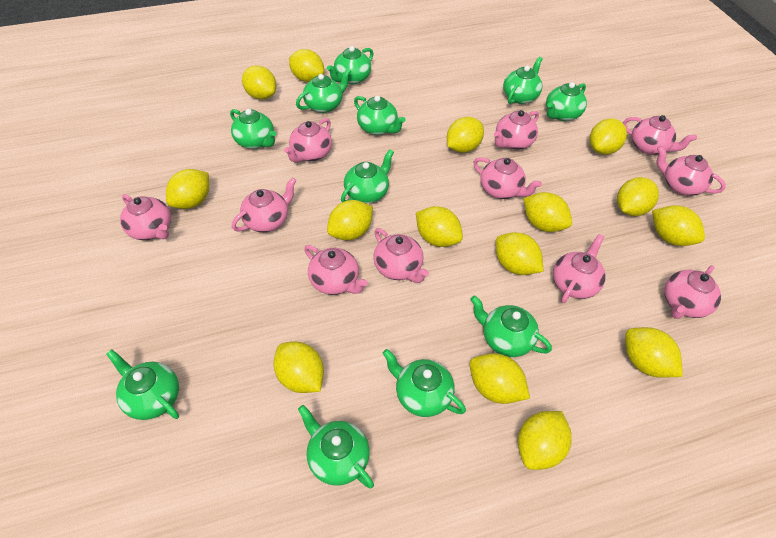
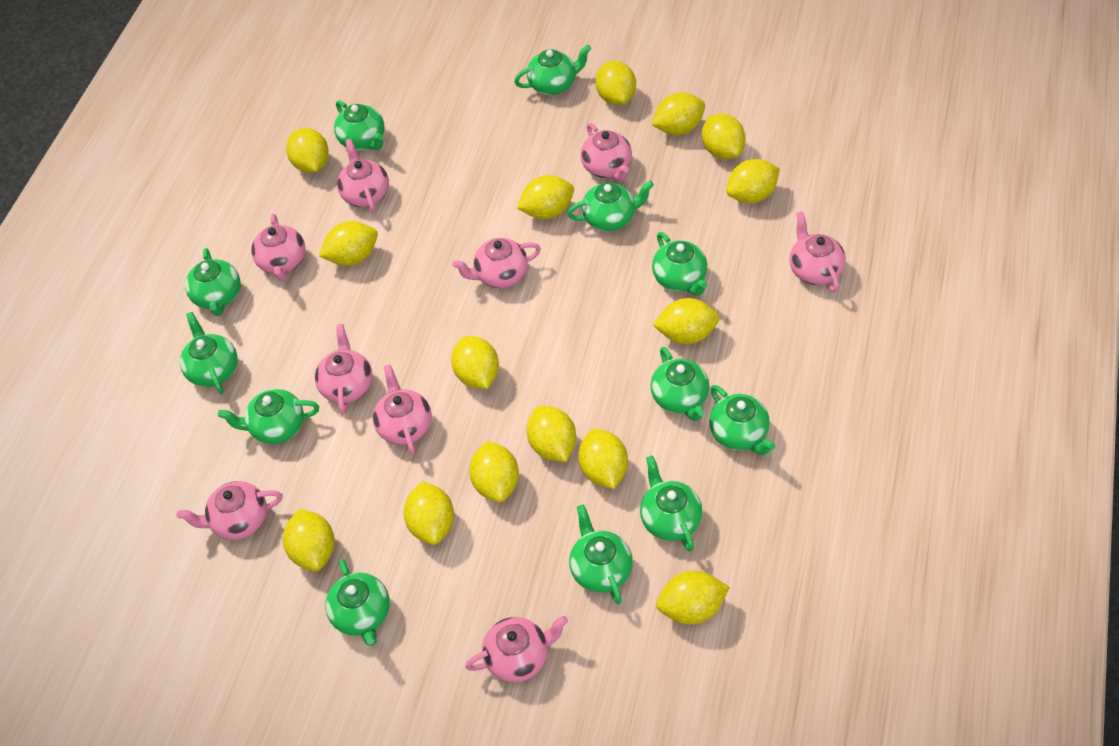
green teapot: [106,349,179,420] [230,109,276,149] [296,68,351,113] [298,405,374,489] [327,46,374,84] [341,149,394,203] [354,96,406,135] [382,349,466,417] [470,295,552,357] [503,57,543,104] [546,82,587,121] = 11 -> [180,312,238,394] [185,248,241,316] [218,389,319,444] [325,559,390,646] [334,100,385,150] [514,45,591,95] [568,181,654,231] [569,504,633,604] [640,455,703,552] [651,347,709,421] [652,232,708,296] [709,385,775,455] = 12
pink teapot: [120,194,171,240] [232,177,296,232] [284,118,332,162] [304,245,368,295] [373,228,429,283] [473,157,542,199] [494,110,539,150] [553,234,606,303] [623,115,697,155] [657,146,726,196] [664,265,721,319] = 11 -> [177,481,282,540] [251,214,305,281] [315,324,373,415] [337,139,389,213] [373,365,432,455] [452,238,541,288] [465,616,568,683] [580,123,632,181] [789,211,846,292] = 9

